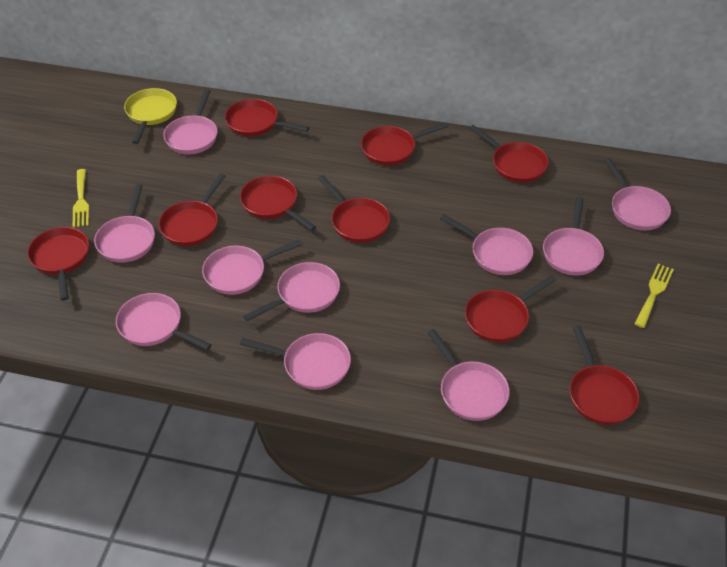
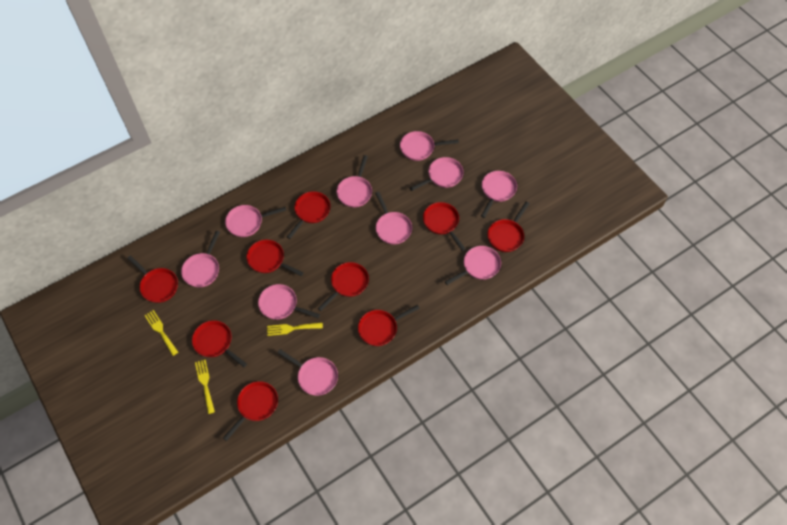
yellow fork: [73,169,89,228] [635,264,674,328] = 2 -> [144,310,178,356] [195,360,215,414] [267,322,323,336] = 3
yellow pan: [124,88,177,144] = 1 -> none = 0

